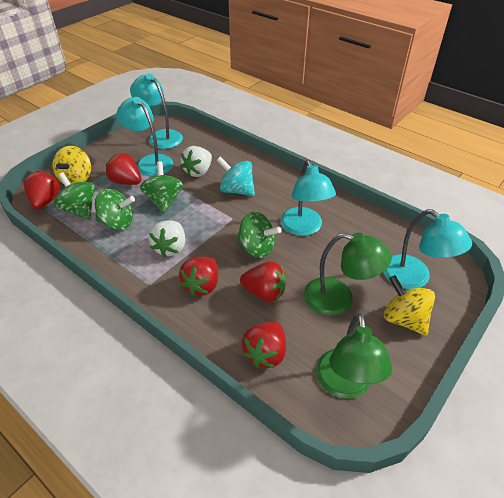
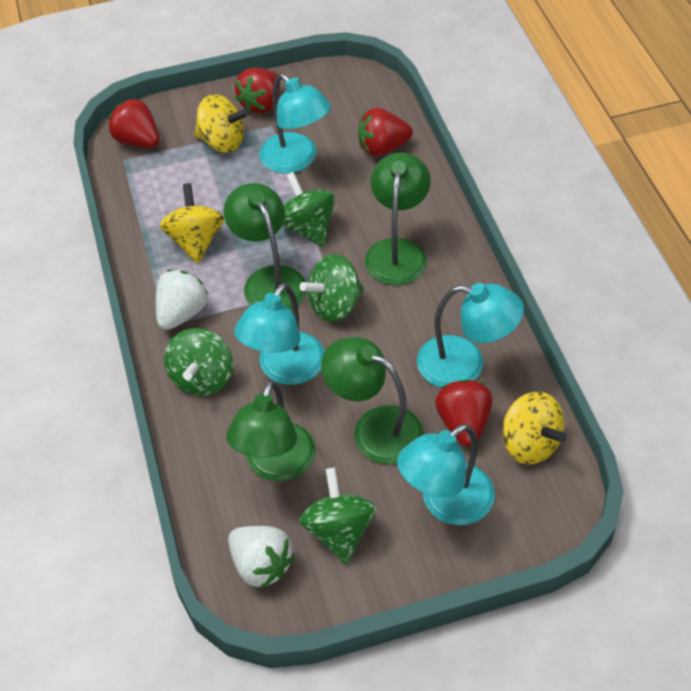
green lamp: [304,232,392,316] [316,314,393,399] = 2 -> [224,183,307,310] [226,380,316,482] [321,337,424,465] [365,153,431,285] = 4
red strawberry: [24,171,60,209] [106,153,141,185] [179,257,218,296] [240,261,286,302] [242,322,286,368] = 5 -> [109,98,159,148] [235,68,280,114] [358,108,413,156] [435,380,493,446] = 4
turquoise spinning top: [217,156,255,196] = 1 -> none = 0
yellow spinning top: [52,146,91,184] [384,275,435,336] = 2 -> [160,183,224,264] [194,94,249,153] [502,391,567,465] = 3

